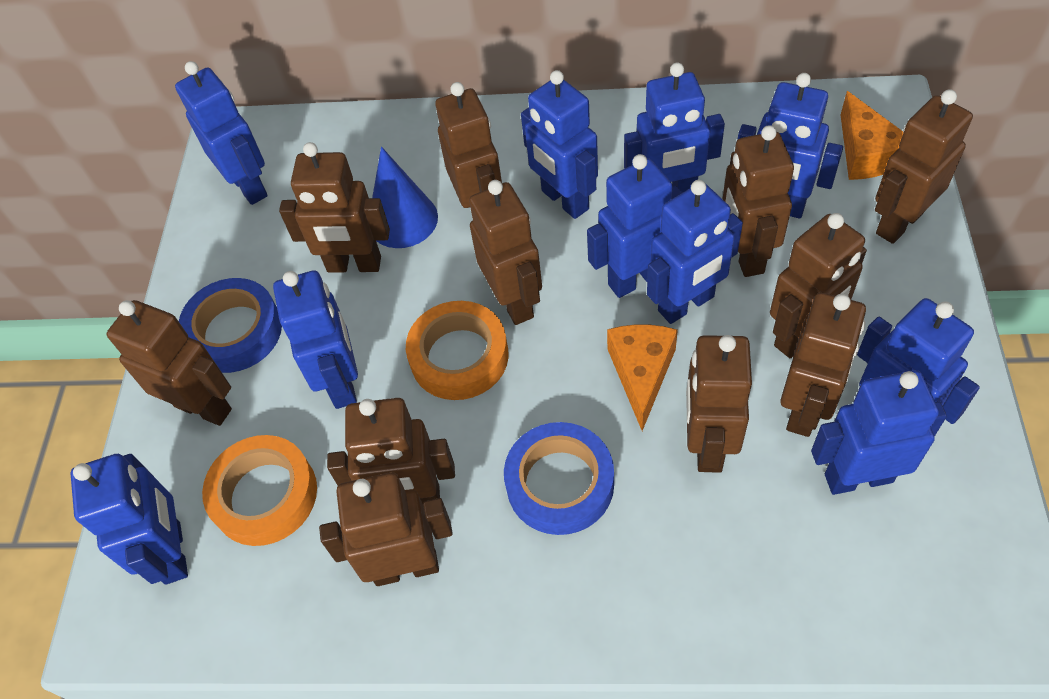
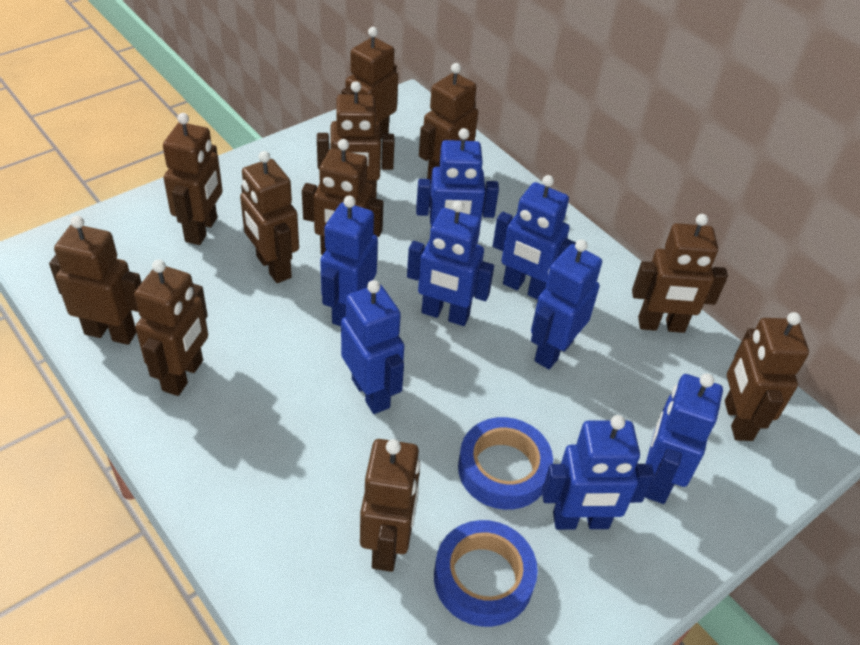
blue cone: [372,147,438,248] = 1 -> none = 0
blue robot: [70,454,188,585] [175,61,268,205] [273,270,358,409] [521,70,598,219] [587,154,682,298] [624,62,725,193] [647,180,743,324] [737,73,843,218] [811,370,947,495] [857,298,980,424] = 10 -> [320,196,378,326] [341,280,404,414] [407,200,494,326] [416,128,499,227] [493,175,576,300] [531,239,602,369] [542,415,654,530] [645,373,723,504] = 8
orange cheese: [607,324,678,431] [841,91,903,180] = 2 -> none = 0
orange tape: [202,435,317,546] [406,301,508,400] = 2 -> none = 0

